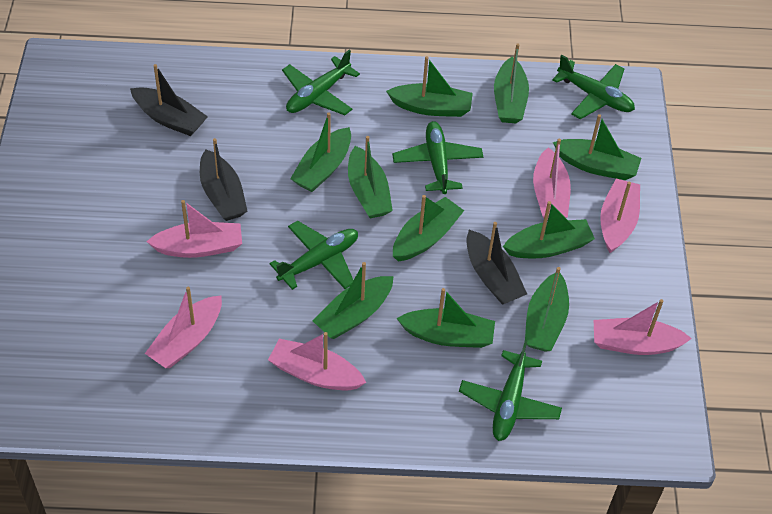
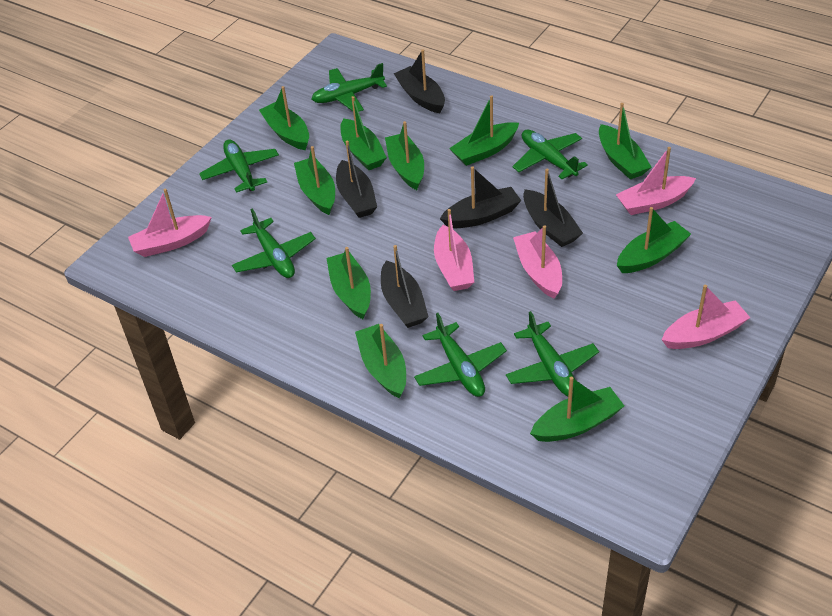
black boat: [130,64,208,136] [200,138,247,221] [466,222,527,305] = 3 -> [336,141,377,218] [381,245,428,328] [394,49,445,113] [440,167,521,228] [523,169,583,247] = 5
green plane: [270,221,358,290] [282,50,360,115] [392,121,483,194] [459,341,562,441] [552,55,635,119] = 5 -> [199,139,279,193] [232,209,316,278] [312,63,387,111] [414,313,507,397] [506,311,599,397] [512,130,588,179] = 6
pink boat: [145,286,222,368] [146,200,242,258] [268,332,366,390] [533,139,571,218] [594,299,692,355] [600,179,640,253] = 6 -> [128,189,212,257] [434,209,474,291] [513,225,562,299] [616,147,696,215] [662,285,750,349] = 5

